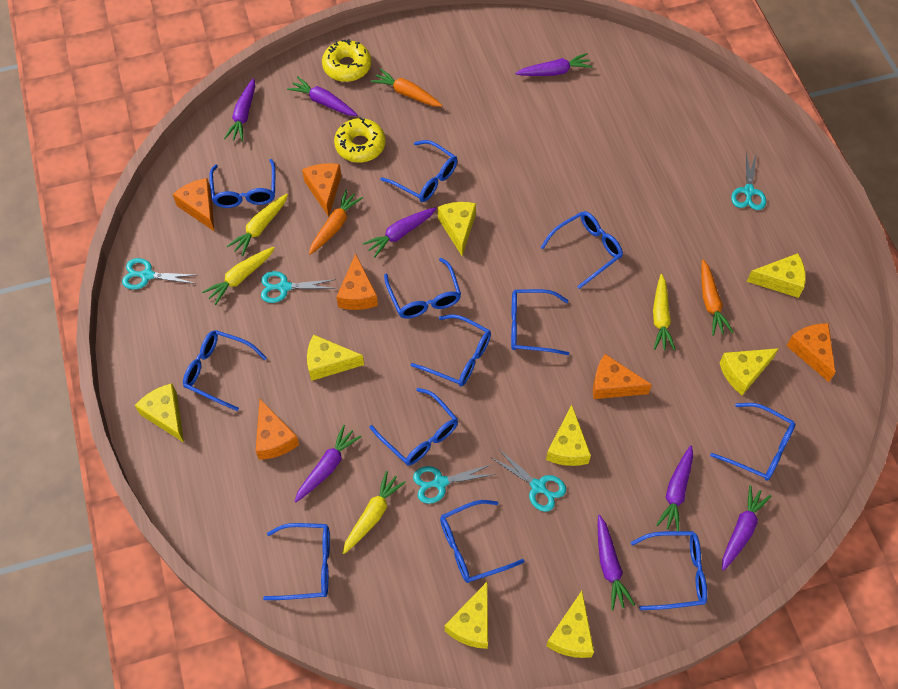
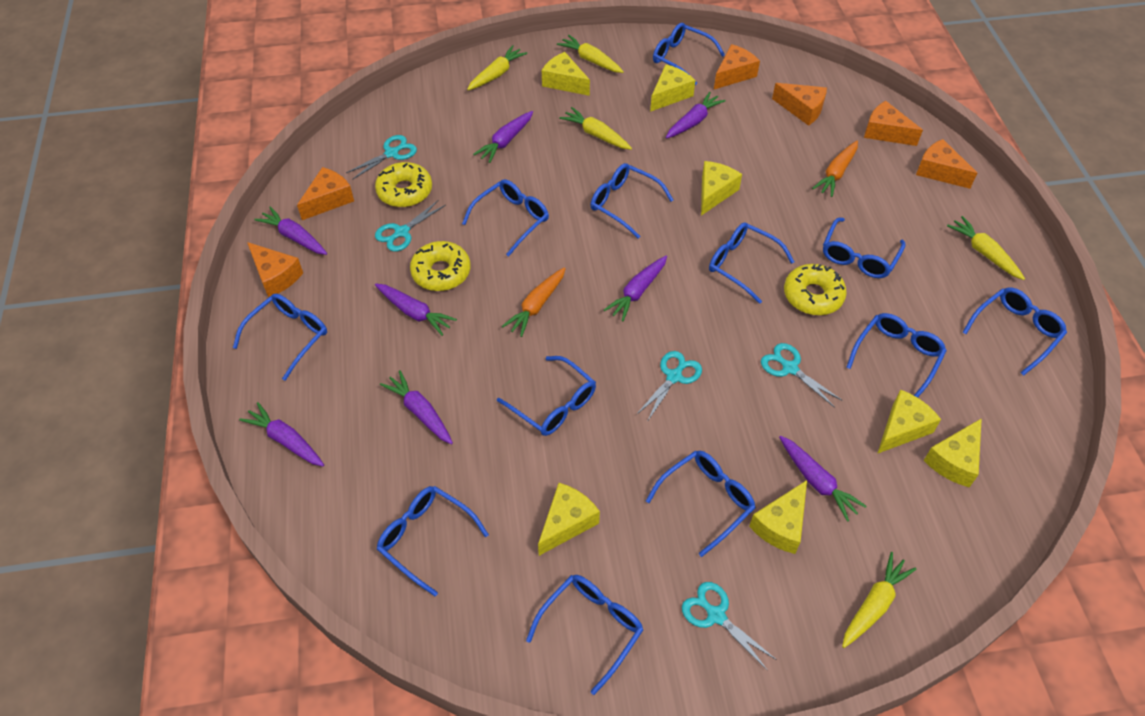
orange carrot: [309,189,363,255] [371,68,443,107] [701,259,734,336] = 3 -> [502,267,566,337] [812,141,858,197] = 2
yellow carrot: [202,247,275,305] [227,194,288,257] [343,471,406,554] [653,274,676,351] = 4 -> [467,45,527,90] [557,35,624,73] [559,107,632,150] [842,552,917,648] [947,216,1025,280] = 5
yellow cheese: [135,383,184,443] [307,334,364,381] [438,202,476,256] [445,582,488,649] [546,405,591,466] [546,591,594,658] [719,348,779,395] [747,253,806,298] = 8 -> [538,483,600,556] [542,52,590,96] [650,64,695,112] [701,161,742,216] [749,480,807,554] [877,389,941,454] [924,418,982,487] = 7
yellow donut: [322,39,371,82] [334,117,386,163] = 2 -> [375,162,432,207] [410,241,471,291] [784,264,847,315] = 3

